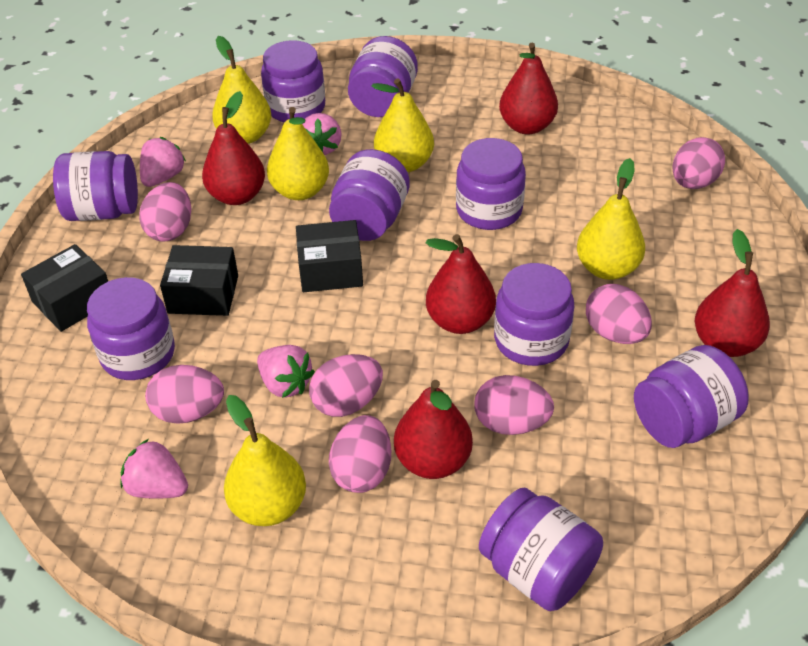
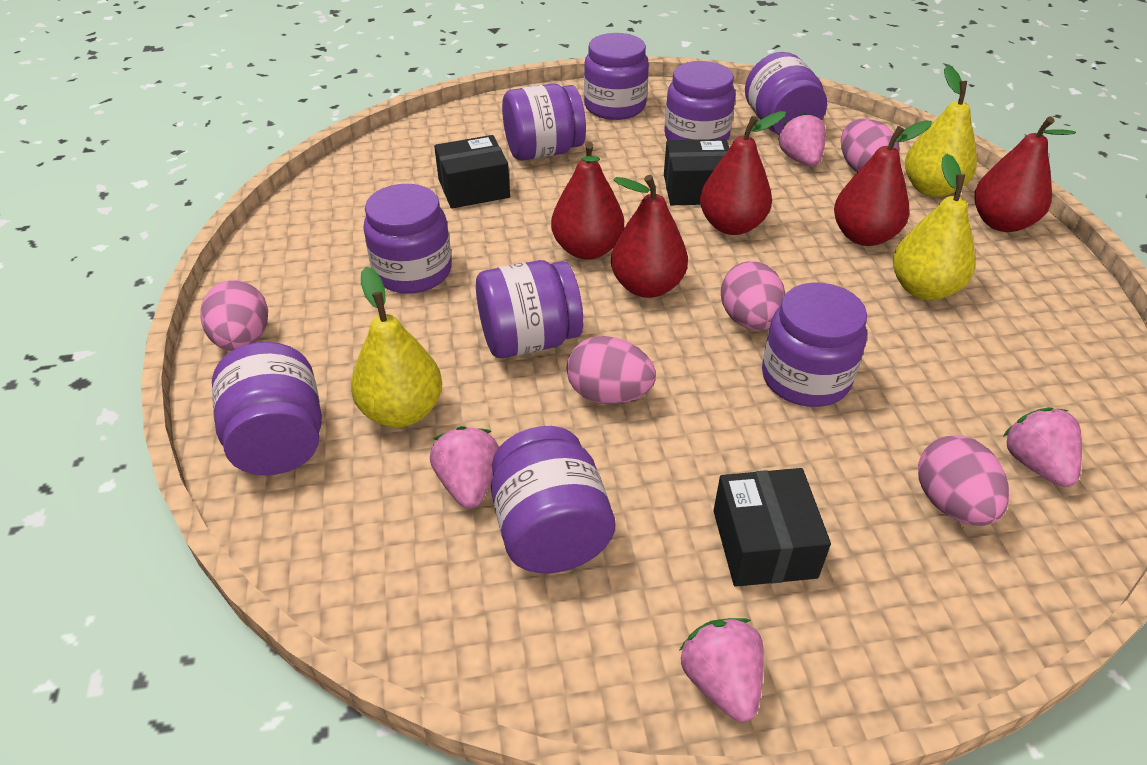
pink egg: [139,182,191,241] [145,365,224,424] [309,354,383,417] [329,415,391,493] [474,375,554,435] [586,284,652,344] [672,137,725,189] = 7 -> [200,280,268,351] [567,336,656,404] [721,261,785,331] [841,119,900,172] [918,435,1009,526] = 5
yellow pear: [212,36,271,144] [224,395,306,526] [267,107,329,200] [372,78,434,172] [577,158,645,280] = 5 -> [351,267,442,427] [893,154,975,300] [905,65,977,197] = 3

